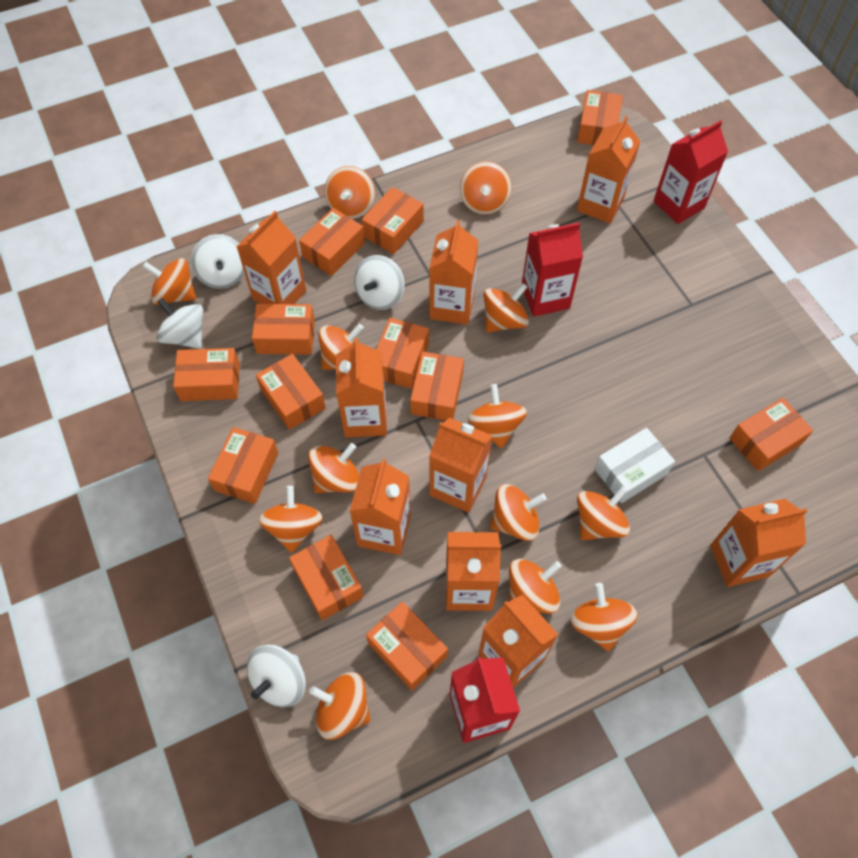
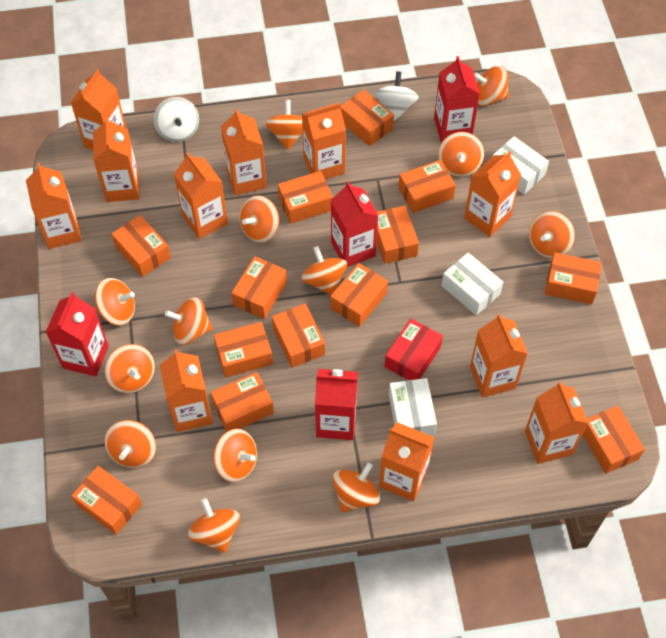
orange box: [173,348,240,401] [208,427,278,504] [252,304,315,355] [256,354,326,430] [289,535,364,620] [299,208,365,276] [362,187,424,254] [366,601,448,691] [376,318,429,389] [410,351,464,420] [577,90,623,145] [730,398,813,471] = 12 -> [71,466,142,535] [112,215,171,277] [210,372,274,432] [214,322,273,378] [231,256,287,319] [272,304,325,368] [278,171,333,224] [330,263,388,327] [340,90,394,146] [377,206,419,264] [398,160,456,213] [545,252,602,304] [582,406,645,474] = 13
orange carton: [237,211,306,304] [336,338,387,437] [350,459,411,555] [429,220,479,325] [429,418,493,513] [446,532,501,611] [478,595,558,688] [577,116,640,224] [710,499,808,587] = 9 -> [26,162,82,249] [71,69,126,150] [93,117,140,202] [160,349,213,432] [174,152,228,239] [221,108,267,195] [302,103,346,179] [379,422,435,501] [464,151,521,237] [470,314,528,398] [525,381,588,464] = 11
red box: none = 0 -> [384,319,443,380] = 1
red carton: [450,657,520,743] [522,222,583,317] [654,120,728,224] = 3 -> [46,292,109,376] [315,369,358,440] [331,181,379,267] [434,56,480,143] = 4
white box: [595,428,675,503] = 1 -> [389,378,437,435] [442,253,503,315] [492,136,549,194] = 3
white spinning top: [156,298,203,349] [191,234,244,289] [247,645,306,707] [354,255,404,310] = 4 -> [154,97,199,142] [374,71,419,121] = 2

